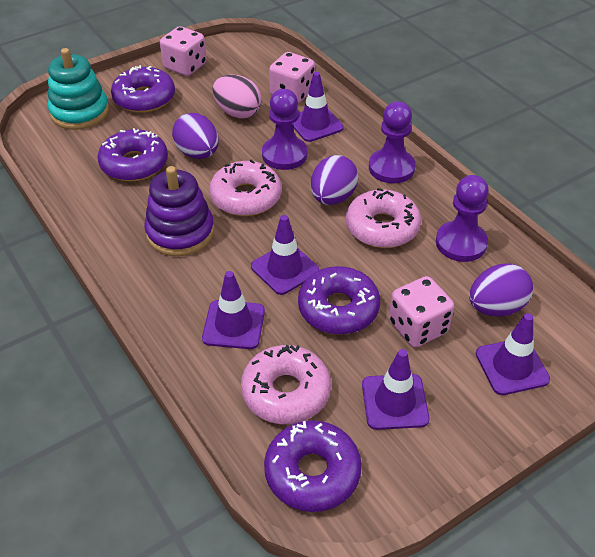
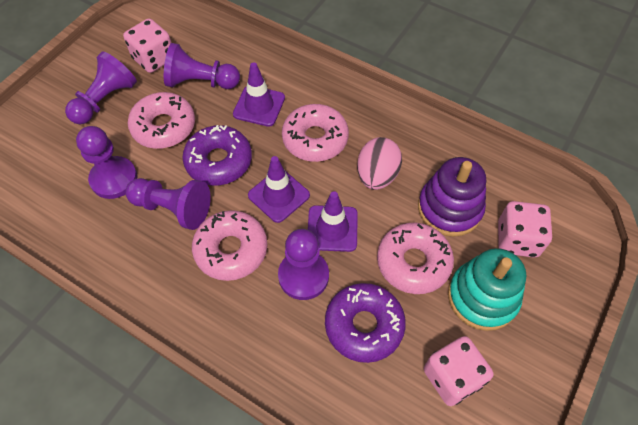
pink donut: [209,159,282,216] [241,345,331,424] [346,188,421,248] = 3 -> [128,92,195,149] [192,210,267,281] [282,104,349,162] [377,223,454,294] = 4
purple donut: [97,128,168,181] [111,65,175,113] [264,420,362,512] [298,266,380,335] = 4 -> [182,125,252,186] [325,283,406,363] = 2
purple egg: [172,113,219,159] [311,155,358,205] [469,264,533,317] = 3 -> none = 0
purple pawn: [262,89,307,170] [369,101,416,183] [436,175,489,262] = 3 -> [65,52,137,124] [76,126,138,199] [125,178,211,230] [164,43,240,89] [278,229,329,300] = 5
purple traffic cone: [202,271,265,349] [251,215,319,295] [293,72,344,142] [362,349,430,430] [476,313,550,395] = 5 -> [233,62,285,127] [248,156,310,223] [308,191,358,252] = 3

